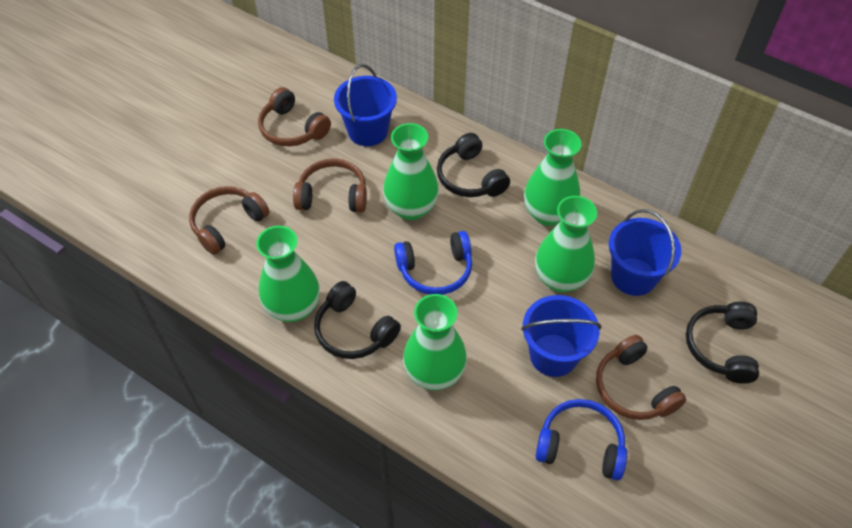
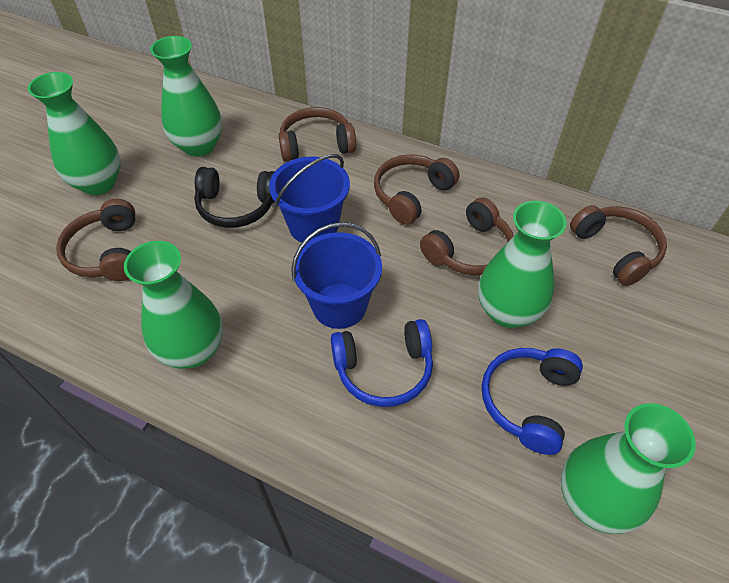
black headphones: [314,281,401,359] [437,133,510,197] [686,302,759,384] = 3 -> [194,167,275,228] = 1
blue bucket: [334,64,397,146] [521,295,601,377] [609,209,681,296] = 3 -> [269,154,350,243] [291,222,382,329] = 2
brown headphones: [189,186,269,255] [258,87,331,147] [293,158,367,212] [596,335,686,420] = 4 -> [56,199,135,281] [278,107,356,162] [374,154,459,225] [420,198,514,275] [570,205,667,286] = 5

